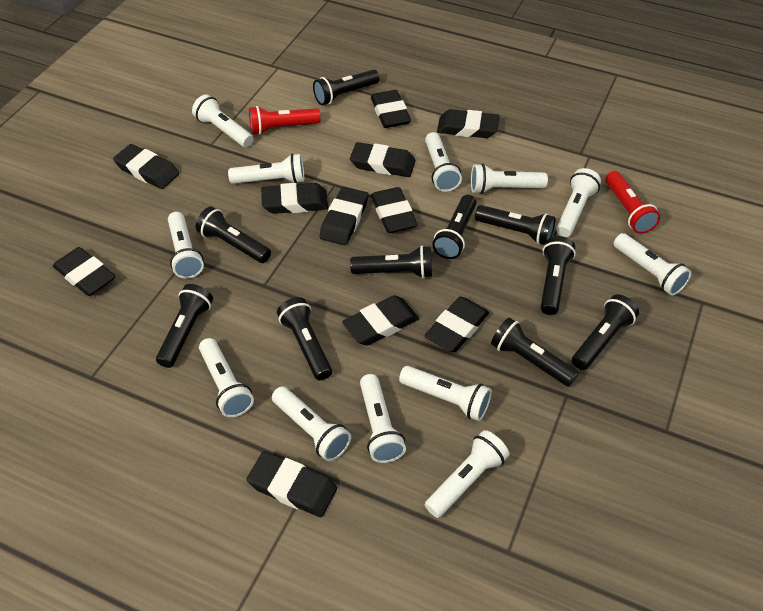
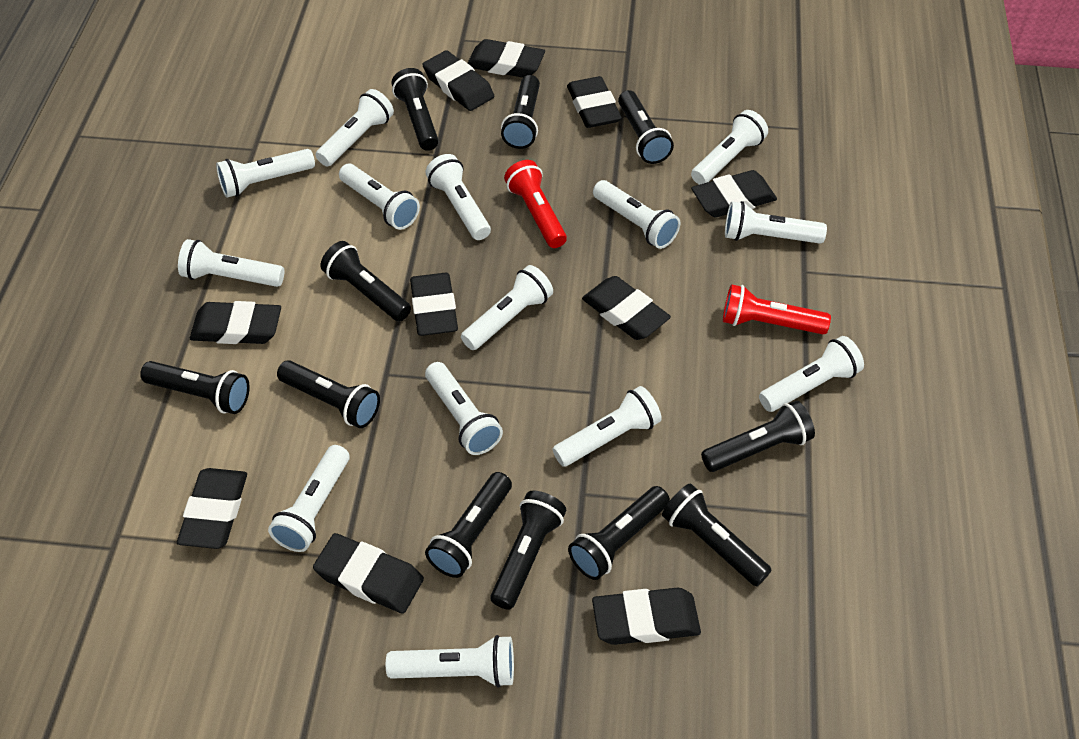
black eraser: [53,247,116,296] [113,144,179,189] [246,451,337,517] [261,183,328,214] [320,187,368,245] [342,295,419,346] [350,142,416,177] [371,90,411,128] [371,187,418,233] [424,296,489,352] [437,109,500,138] = 11 -> [177,468,247,549] [190,301,281,344] [313,533,424,614] [410,273,458,336] [422,50,494,111] [468,39,545,78] [567,76,622,128] [582,276,671,340] [592,587,701,645] [691,170,777,218] = 10
black flashlight: [156,284,213,368] [196,207,271,263] [277,297,332,380] [313,70,380,105] [350,245,432,279] [432,195,476,259] [475,205,555,245] [491,317,579,387] [541,236,576,315] [572,294,639,370] = 10 -> [140,361,250,414] [277,360,380,428] [321,241,411,322] [391,68,439,151] [425,472,512,578] [490,491,566,610] [501,75,540,149] [568,486,670,580] [618,90,674,164] [662,483,772,586] [701,401,815,472] = 11
white flashlight: [168,212,204,279] [192,94,254,147] [199,338,254,417] [228,154,304,184] [272,386,351,461] [360,374,406,463] [399,366,492,421] [425,132,462,192] [425,430,509,518] [471,163,548,194] [556,168,601,237] [614,233,691,296] = 12 -> [178,239,284,287] [216,149,315,198] [268,445,349,552] [316,89,394,166] [339,164,420,230] [386,635,514,688] [425,154,491,240] [425,362,503,455] [461,265,553,350] [553,386,662,467] [593,180,680,249] [691,110,768,185] [725,201,827,244] [759,336,864,412] = 14

